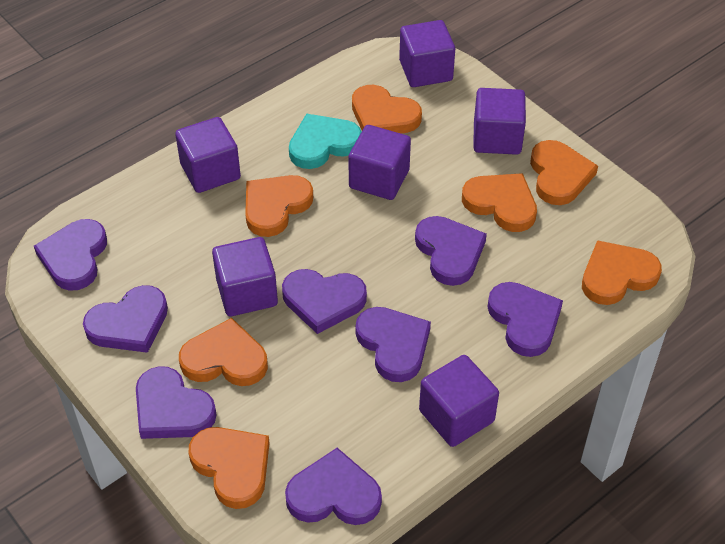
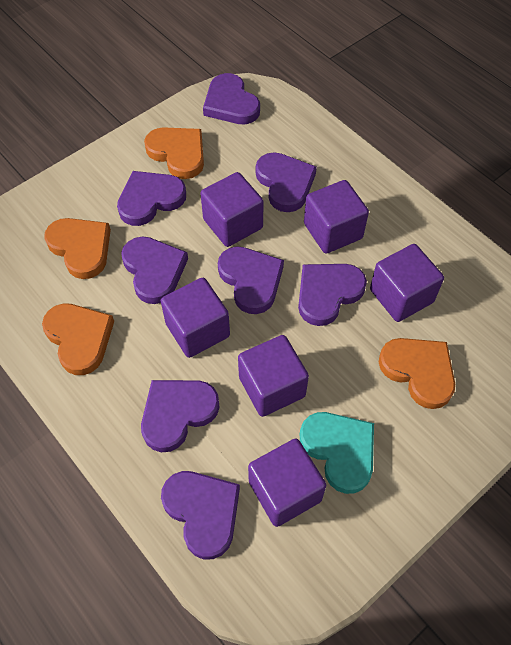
orange heart: [179,318,268,386] [188,427,269,509] [245,175,313,237] [352,85,422,133] [462,173,537,232] [530,140,598,205] [582,240,662,305] = 7 -> [42,303,114,375] [44,218,111,279] [144,127,204,179] [379,338,455,409] = 4

